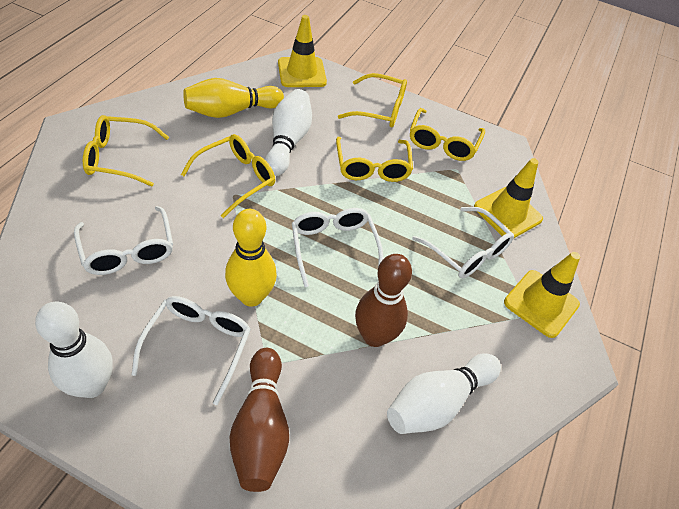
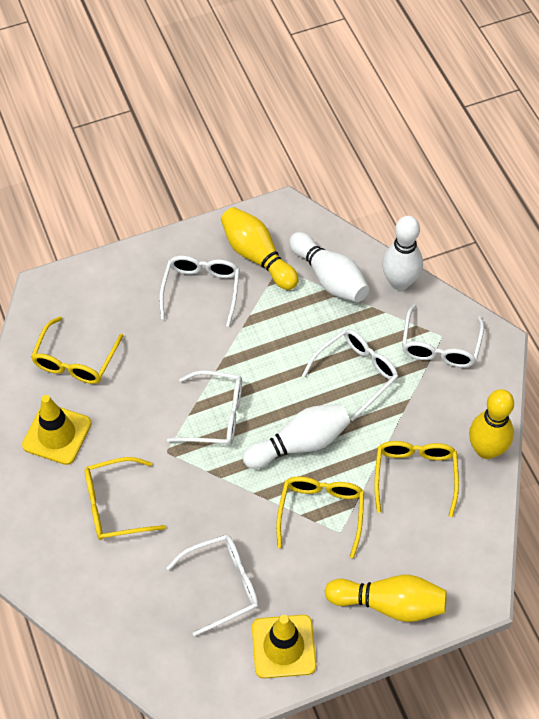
brown bowling pin: [230,348,289,492] [355,254,412,347] = 2 -> none = 0
white glasses: [74,206,173,275] [131,296,251,405] [292,208,383,287] [412,207,514,278] = 4 -> [159,255,240,327] [167,370,242,446] [167,534,259,636] [302,329,398,421] [402,304,484,368] = 5
yellow bowling pin: [183,78,284,118] [225,209,277,307] = 2 -> [221,207,299,290] [325,575,447,622] [469,389,514,459] = 3
yellow glasses: [83,115,169,187] [181,134,275,218] [336,137,413,182] [338,73,407,127] [410,108,485,161] = 5 -> [31,317,123,384] [85,457,166,540] [276,476,364,558] [374,441,459,517] = 4
yellow traffic cone: [278,15,327,87] [474,158,543,238] [504,252,580,338] = 3 -> [22,395,92,465] [252,615,316,678] = 2

